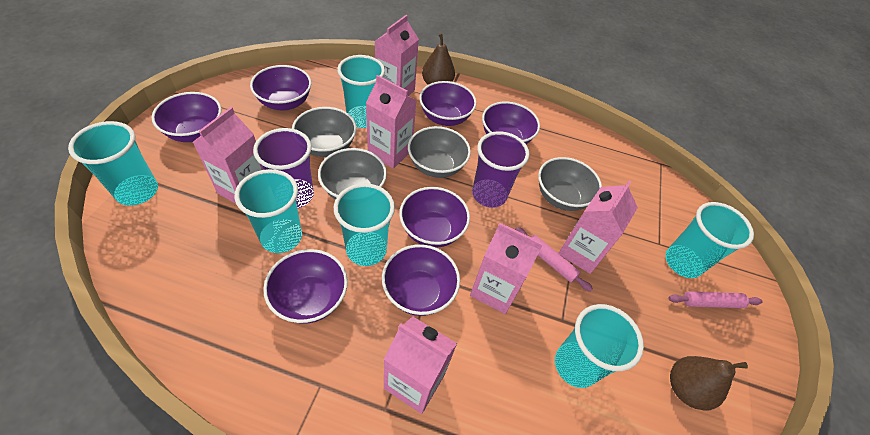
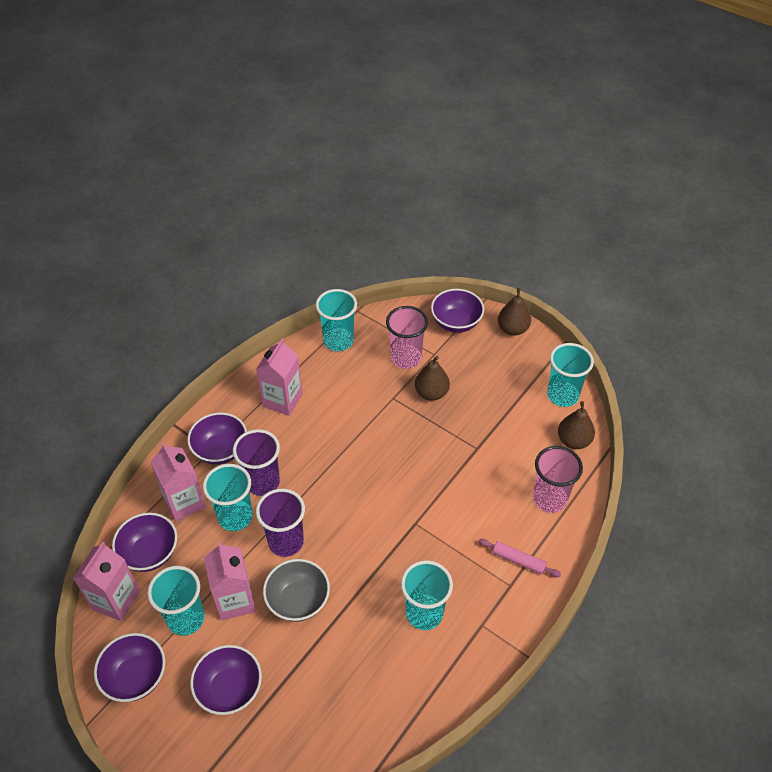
brown pear: [422,33,455,85] [670,356,748,411] = 2 -> [415,356,450,401] [498,288,531,336] [558,401,595,449] = 3
grey bowl: [292,107,357,157] [318,148,387,200] [408,126,471,178] [538,157,602,211] = 4 -> [263,559,330,622] = 1
pink carton: [193,107,263,204] [366,75,417,169] [375,15,419,96] [384,317,457,414] [470,223,544,314] [559,181,638,274] = 6 -> [73,542,140,621] [151,443,206,521] [204,542,256,621] [256,339,303,416] = 4
pink cup: none = 0 -> [386,306,428,369] [533,446,583,513] = 2
pink rolling pin: [515,227,593,292] [668,291,763,308] = 2 -> [478,539,561,577] = 1
purple bowl: [152,92,221,142] [250,65,311,110] [263,249,348,324] [382,244,460,316] [399,187,470,248] [419,81,476,126] [482,102,540,144] = 7 -> [94,633,165,702] [112,513,177,572] [187,413,247,465] [190,645,262,715] [431,289,484,333] = 5
turquoise cup: [68,121,158,206] [234,169,302,253] [334,183,395,266] [337,55,385,128] [555,304,644,388] [665,202,754,278] = 6 -> [148,566,205,636] [203,464,253,531] [316,289,357,351] [401,560,453,630] [547,343,594,407] = 5

